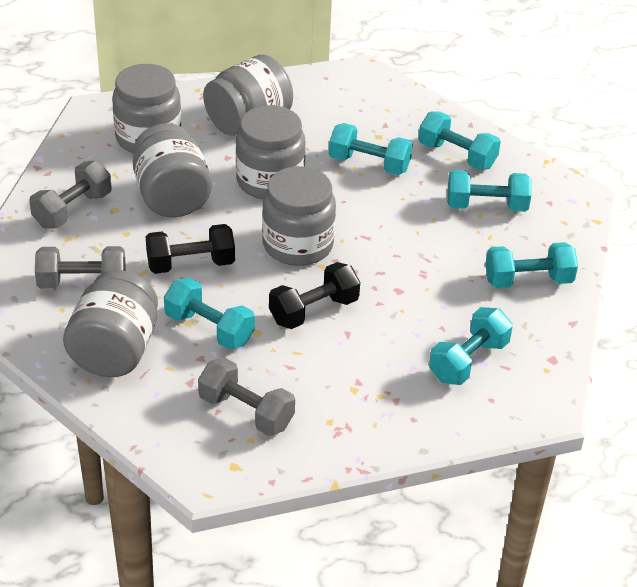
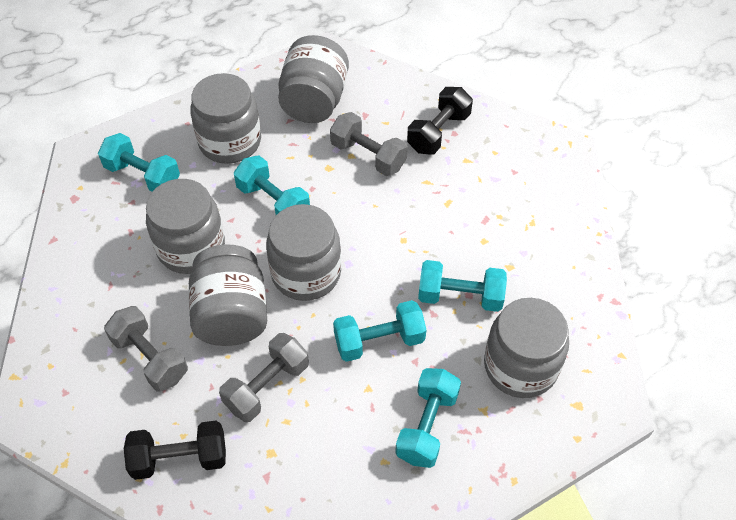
turquoise dumbbell: [164,278,255,350] [329,123,413,175] [419,111,501,170] [429,307,513,385] [447,170,531,212] [485,242,578,288] = 6 -> [98,133,180,192] [234,155,310,215] [333,300,426,362] [395,368,461,468] [418,260,507,312] = 5

